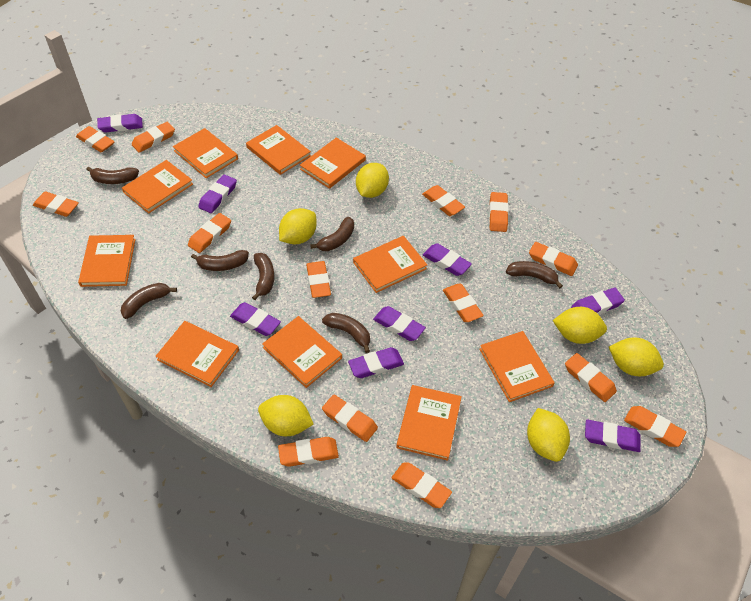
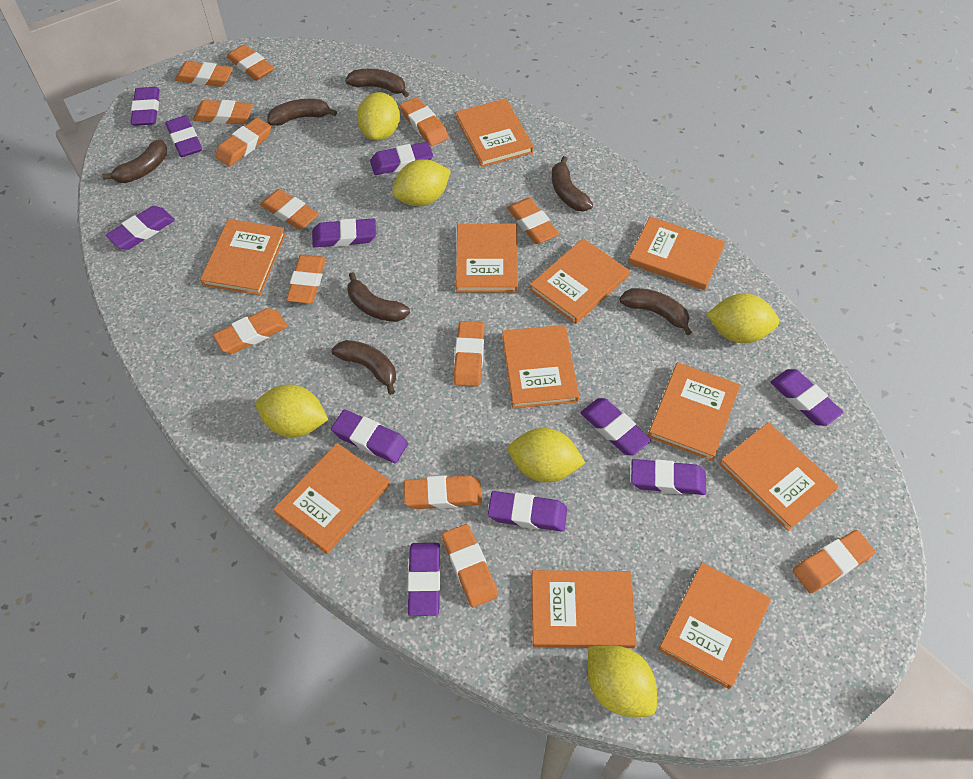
orange book: [78,235,136,287] [122,160,193,214] [155,321,239,387] [173,128,238,178] [246,125,311,175] [262,316,342,388] [300,137,366,189] [353,236,427,293] [396,385,462,461] [479,331,555,402] = 10 -> [200,219,286,295] [273,443,390,554] [456,98,534,167] [456,224,518,293] [502,325,579,409] [530,238,630,324] [531,570,637,648] [628,216,725,290] [648,362,740,461] [658,563,771,689] [719,422,838,531] = 11
orange eraser: [33,191,79,217] [76,126,115,152] [132,122,175,152] [188,213,231,253] [278,437,339,467] [306,261,331,298] [322,395,378,442] [392,462,452,508] [422,185,465,216] [443,284,484,322] [489,192,509,232] [529,242,578,276] [565,353,617,402] [624,406,686,447] = 14 -> [175,61,233,87] [193,100,253,124] [213,308,287,354] [215,117,271,167] [227,44,274,81] [260,189,319,230] [286,254,326,304] [400,97,449,146] [404,475,482,509] [442,524,498,607] [454,321,485,387] [507,198,559,244] [793,530,875,593] = 13
purple eraser: [97,114,143,132] [198,174,237,213] [230,302,281,336] [348,347,404,378] [373,306,426,341] [423,243,472,276] [571,288,625,315] [585,420,641,452] = 8 -> [106,206,175,250] [131,87,160,126] [165,115,202,157] [312,218,376,247] [331,410,408,463] [370,142,433,175] [407,543,441,616] [488,491,567,532] [581,398,651,456] [631,459,706,495] [771,369,843,426] = 11

